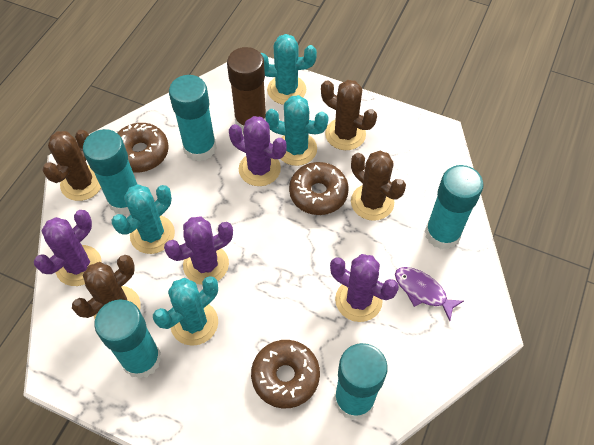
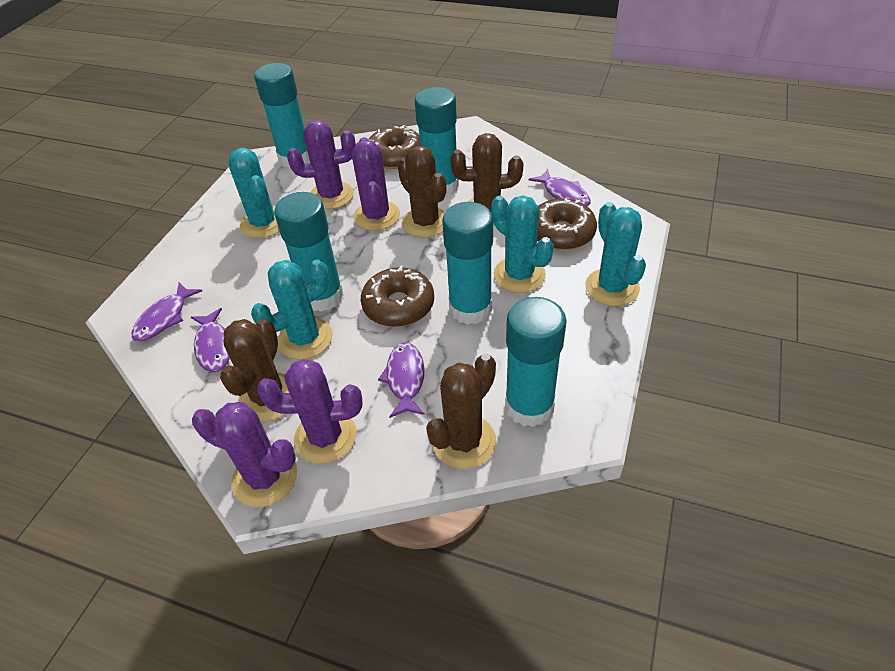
brown glue stick: [227,47,266,132] = 1 -> none = 0
purple fish: [395,267,464,321] = 1 -> [132,282,202,341] [191,308,230,372] [378,342,425,418] [529,169,591,206] = 4

